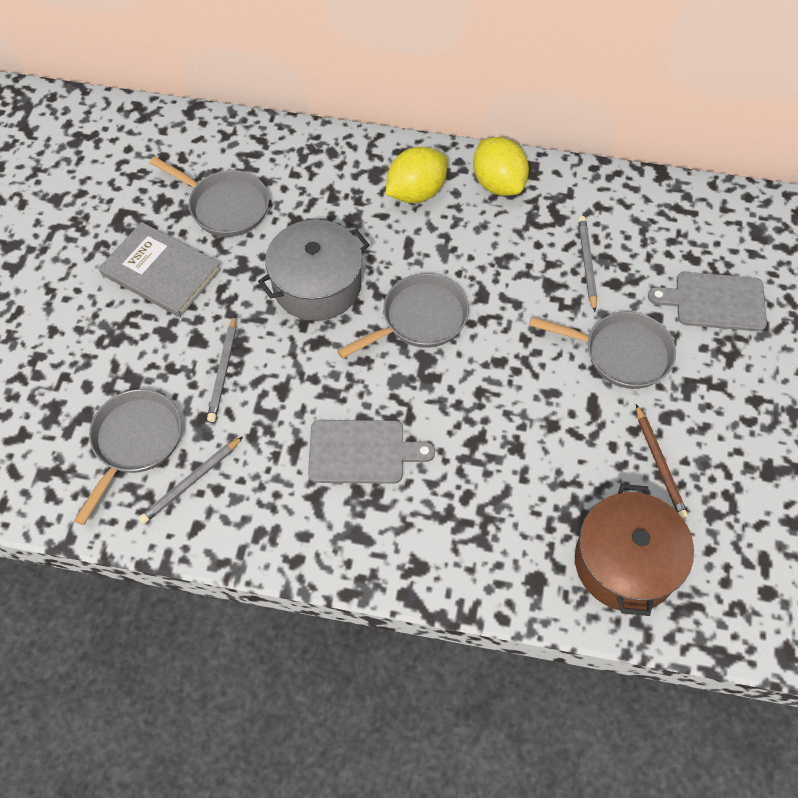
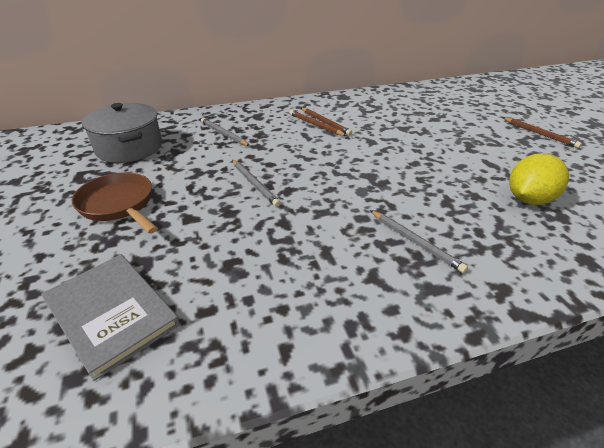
brown pan: none = 0 -> [72,172,158,234] = 1
brown pencil: [636,404,688,519] = 1 -> [289,110,347,136] [301,108,352,135] [502,117,582,148] = 3
brown pot: [575,484,694,616] = 1 -> none = 0
grey cutting board: [308,420,435,484] [648,272,767,331] = 2 -> none = 0
grey pan: [74,389,182,525] [149,156,269,237] [337,273,469,359] [529,312,676,389] = 4 -> none = 0
yellow lemon: [386,147,448,203] [473,137,529,196] = 2 -> [509,153,569,205] = 1

